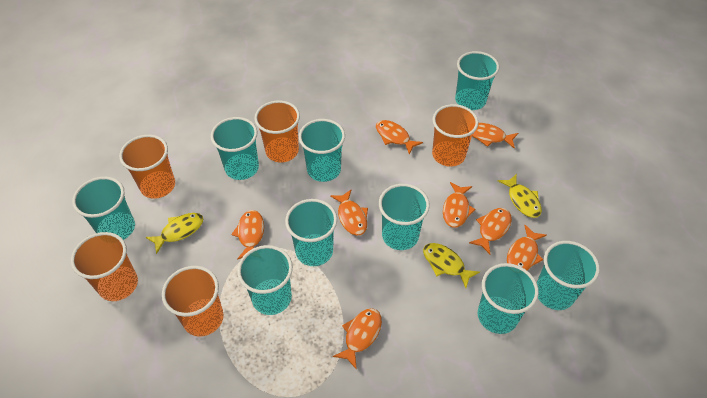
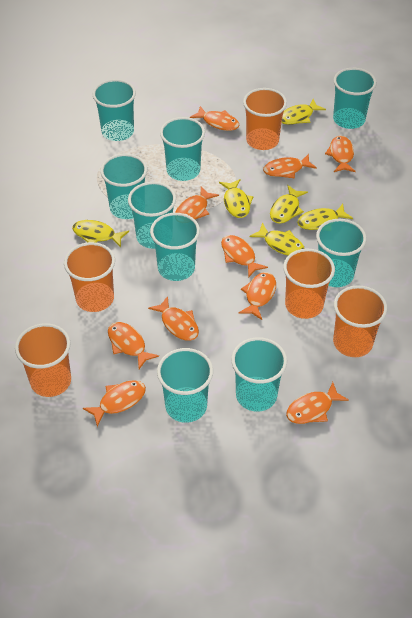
orange fish: [231,210,264,260] [330,190,368,236] [333,308,382,370] [376,120,423,155] [443,182,476,228] [469,208,512,254] [472,123,518,149] [507,225,547,270] = 8 -> [83,380,146,427] [108,322,159,369] [148,296,199,341] [175,186,219,219] [190,106,239,131] [221,235,268,278] [238,272,276,320] [263,154,317,179] [286,382,349,424] [325,136,356,172] = 10
yellow fish: [146,213,203,254] [423,243,480,288] [498,174,542,218] = 3 -> [72,220,129,247] [219,179,253,218] [250,223,305,256] [270,185,308,224] [282,99,326,125] [297,204,353,230] = 6

